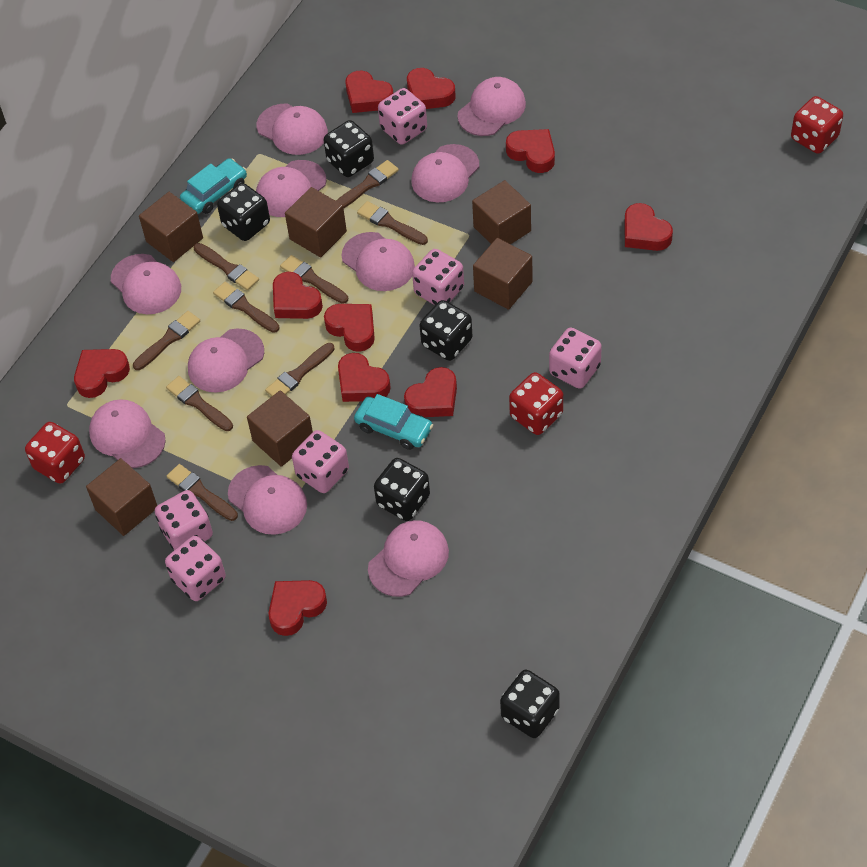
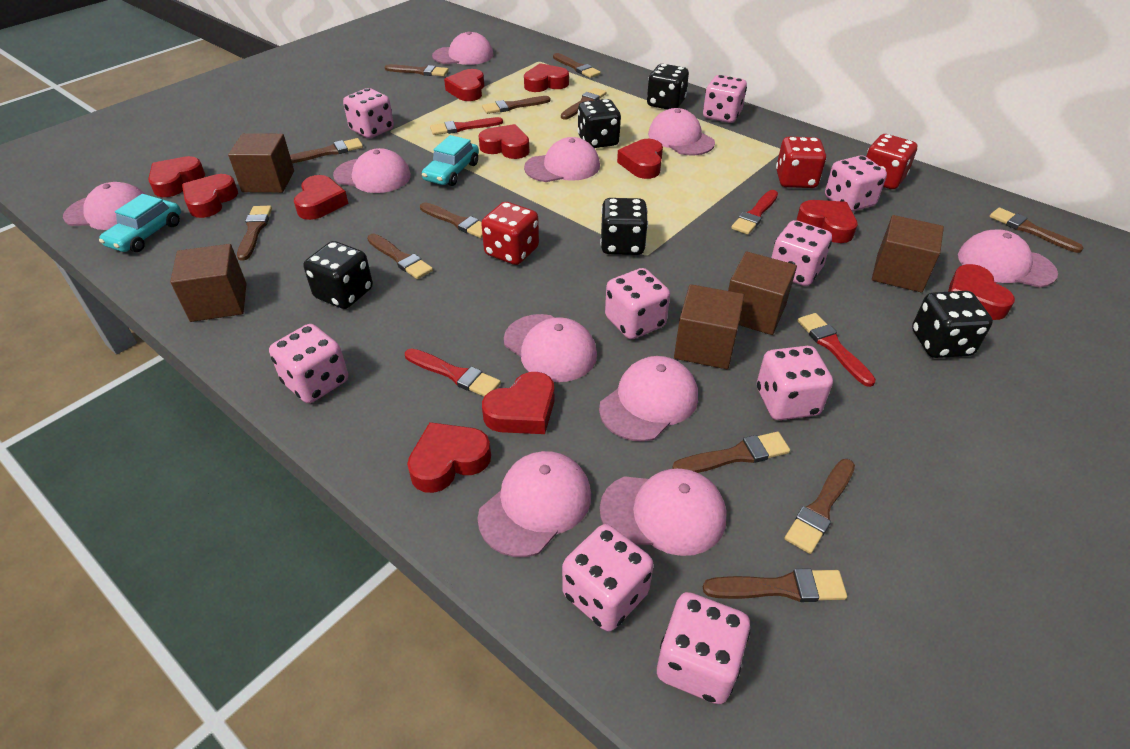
brown brush: [133,311,200,370] [166,376,233,431] [167,464,238,521] [194,243,259,290] [213,282,279,333] [265,343,335,396] [280,255,348,304] [336,160,399,208] [357,201,428,245] = 9 -> [237,206,272,261] [290,138,363,163] [367,234,433,279] [385,64,448,76] [420,202,483,238] [482,96,550,114] [553,53,601,78] [561,88,607,119] [672,432,790,473] [703,568,847,602] [785,459,855,554] [989,208,1083,253] = 12
brown cube: [86,458,157,536] [139,192,203,262] [247,390,313,467] [285,187,347,257] [472,180,531,244] [473,238,533,310] = 6 -> [170,244,247,322] [228,133,294,193] [674,284,744,369] [728,251,797,335] [872,215,944,293] = 5
pink dice: [155,490,213,550] [165,536,226,601] [292,430,349,493] [378,88,427,144] [412,249,464,305] [549,328,602,389] = 6 -> [269,324,348,403] [343,88,394,138] [562,524,654,632] [605,268,670,339] [657,592,751,704] [703,75,747,123] [757,346,833,420] [771,220,832,286] [825,155,887,212] = 9
red brush: none = 0 -> [405,348,501,397] [430,117,503,135] [731,190,778,235] [797,313,876,387] = 4
red heart: [74,349,130,398] [269,580,327,636] [273,272,323,319] [324,304,375,352] [338,353,391,402] [345,71,393,113] [404,367,457,417] [407,68,456,109] [506,129,555,173] [624,203,673,251] = 10 -> [148,156,205,197] [182,174,238,218] [294,175,349,220] [407,422,491,493] [444,69,484,101] [478,124,529,159] [482,372,554,434] [524,63,569,92] [617,139,663,179] [797,200,858,243] [948,264,1015,320] = 11

